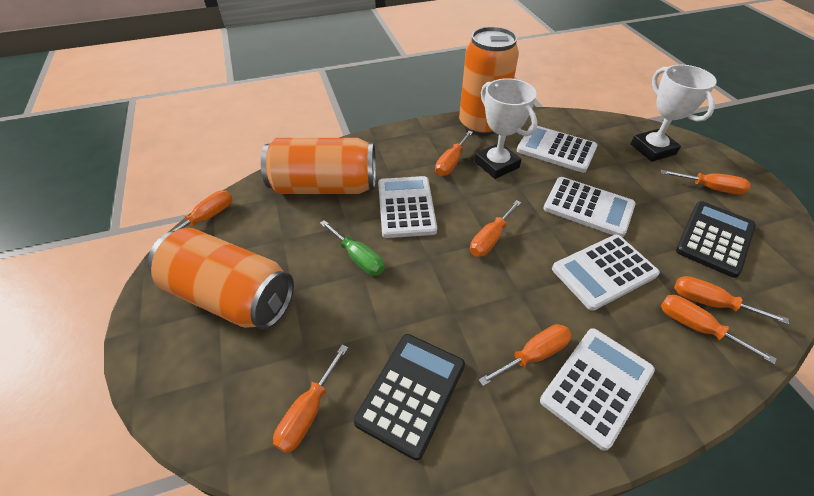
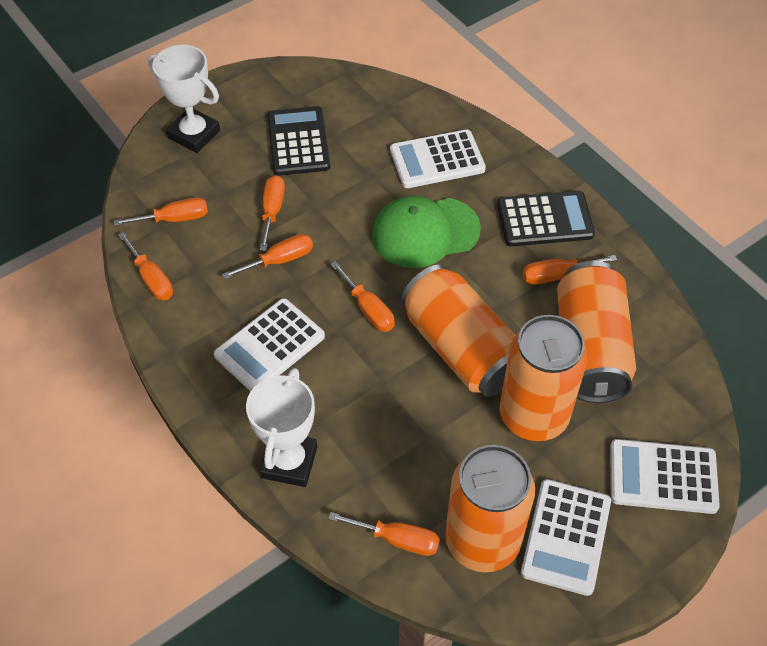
green cap: none = 0 -> [372,195,481,268] = 1
green screwdriver: [320,220,385,276] = 1 -> none = 0
orange can: [148,228,294,330] [261,138,376,194] [459,27,519,136] = 3 -> [401,265,515,397] [445,445,535,572] [500,315,588,441] [557,261,636,403] = 4
orange screwdriver: [154,190,232,244] [273,345,348,453] [435,131,473,176] [470,200,521,257] [479,324,572,386] [661,170,750,194] [661,295,776,364] [674,276,789,324] = 8 -> [113,198,208,226] [118,232,173,300] [222,234,313,279] [260,175,285,251] [328,512,440,556] [330,261,395,332] [523,255,617,285] = 7
white calculator: [378,176,437,238] [517,125,597,173] [540,328,655,451] [543,177,636,237] [552,235,660,311] = 5 -> [214,298,325,392] [390,129,486,188] [521,479,611,596] [610,439,720,514] = 4

